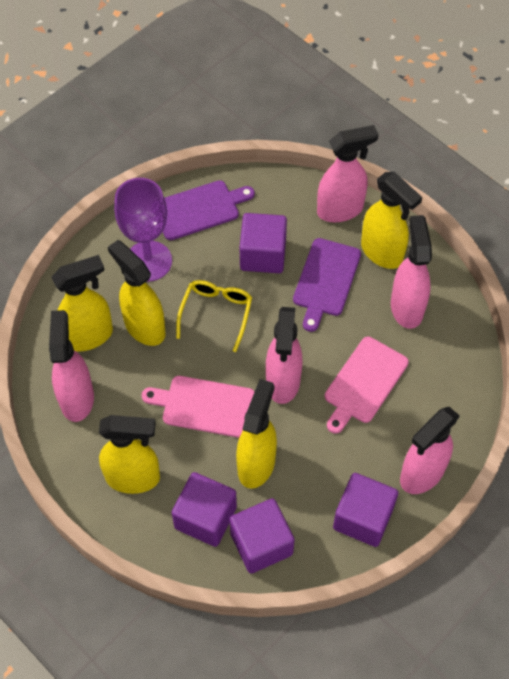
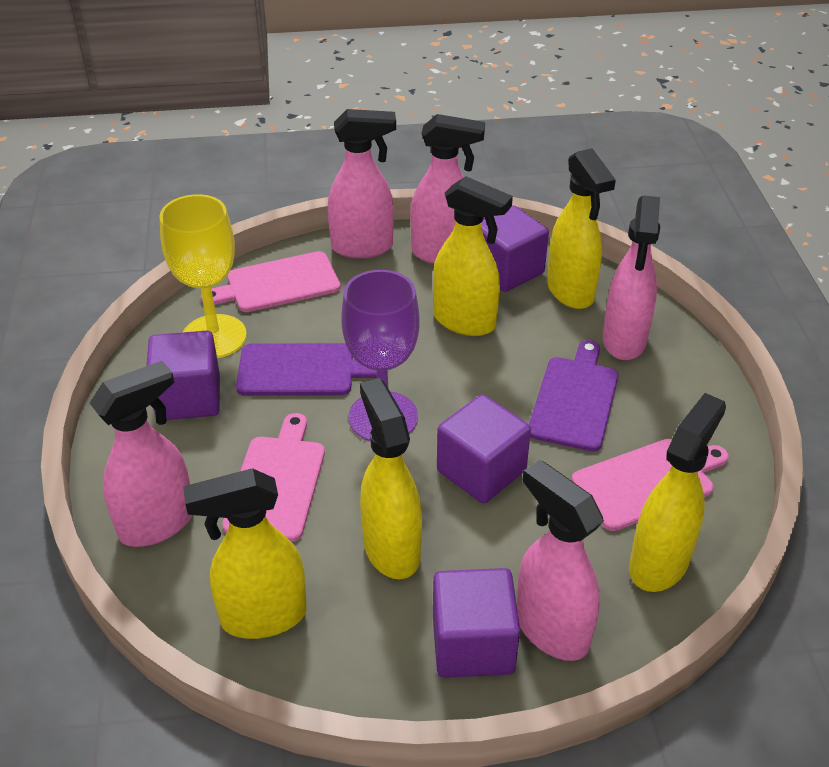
pink cutting board: [142,376,255,438] [325,337,409,434] = 2 -> [201,251,341,312] [222,413,325,542] [572,439,729,531] = 3
yellow glasses: [176,280,252,352] = 1 -> none = 0
yellow goblet: none = 0 -> [159,194,247,358] = 1

